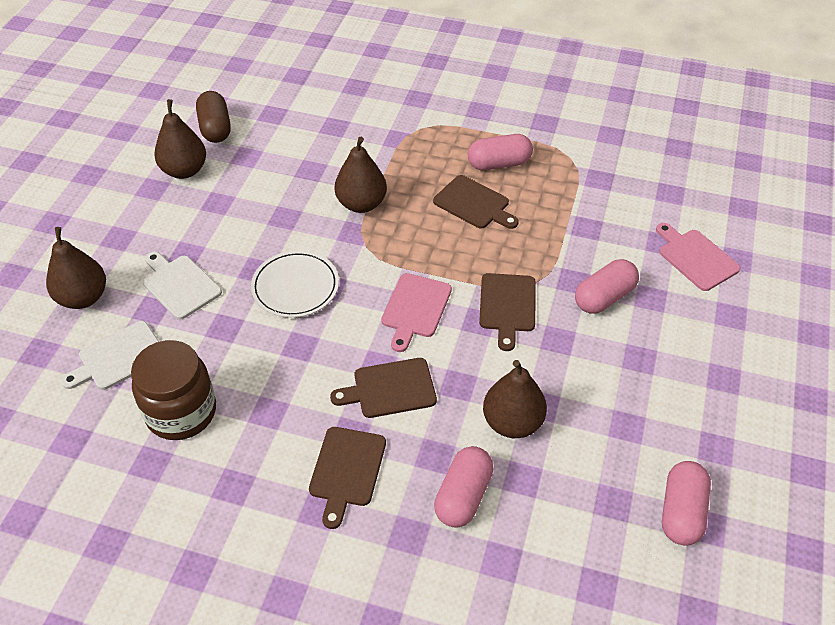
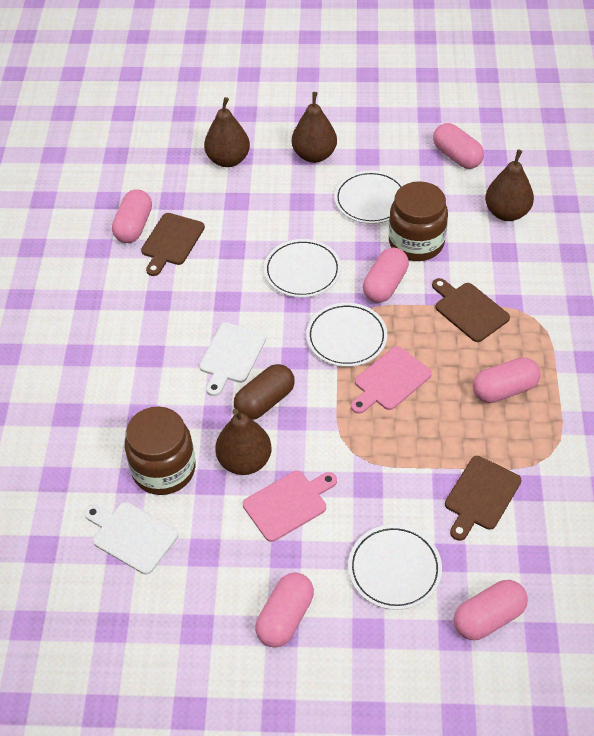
brown cutting board: [309,427,386,529] [330,358,437,418] [433,175,519,229] [479,273,536,351] = 4 -> [141,213,205,276] [432,278,510,342] [445,456,521,541] = 3
brown jar: [131,340,216,440] = 1 -> [125,406,195,495] [389,181,448,261] = 2
pink capsule: [434,446,494,528] [468,134,533,170] [575,259,639,314] [662,461,711,546] = 4 -> [112,189,152,243] [255,572,314,648] [363,247,409,303] [433,123,484,169] [454,580,528,640] [473,357,541,403] = 6
white plate: [251,250,339,318] = 1 -> [264,239,341,298] [306,303,387,367] [334,170,404,224] [348,525,442,610] = 4

